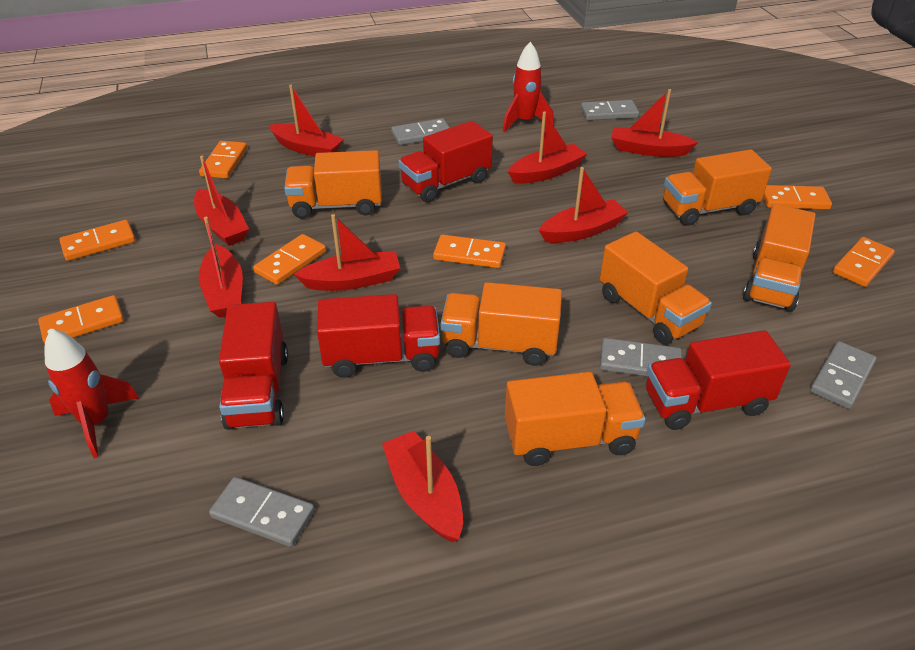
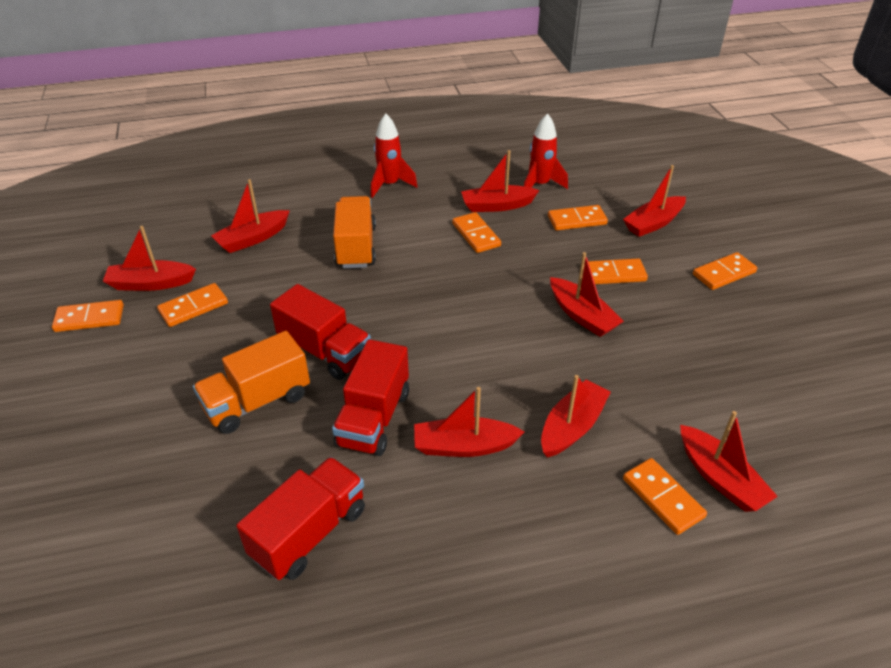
grey domino: [209,477,315,547] [391,118,450,145] [581,100,639,120] [600,338,682,376] [810,341,876,409] = 5 -> none = 0
orange truck: [284,150,382,219] [441,282,562,366] [505,372,645,466] [600,231,712,344] [663,149,772,226] [743,204,815,312] = 6 -> [193,331,310,434] [333,196,376,268] = 2
red truck: [219,302,288,430] [317,294,440,378] [399,121,493,202] [646,330,791,430] = 4 -> [236,457,365,580] [270,284,371,380] [332,339,409,456] = 3

